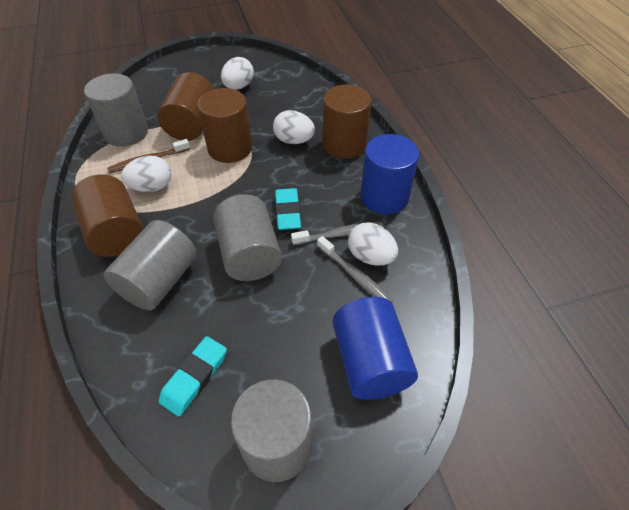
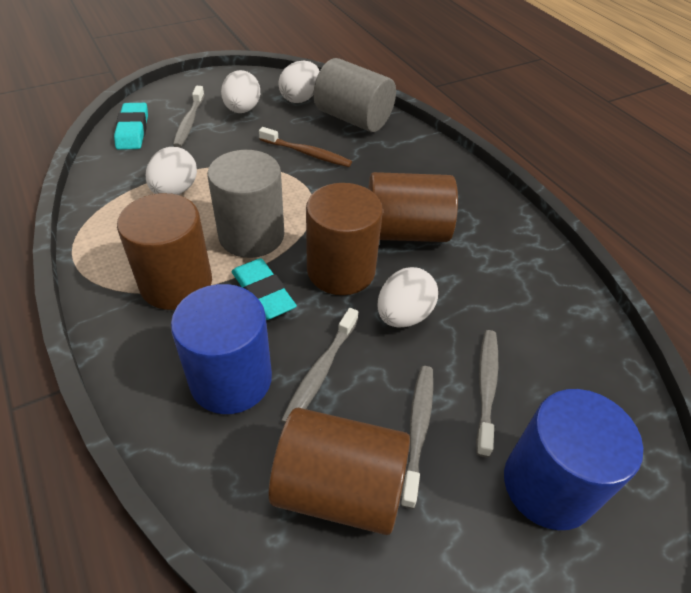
grey cylinder: [84,73,148,147] [104,220,197,310] [213,194,282,281] [231,379,312,482] = 4 -> [207,150,284,258] [314,58,396,132] = 2
grey toothbrush: [291,222,383,245] [317,236,393,303] = 2 -> [173,86,204,148] [281,308,358,424] [400,366,433,509] [476,330,498,457] = 4

